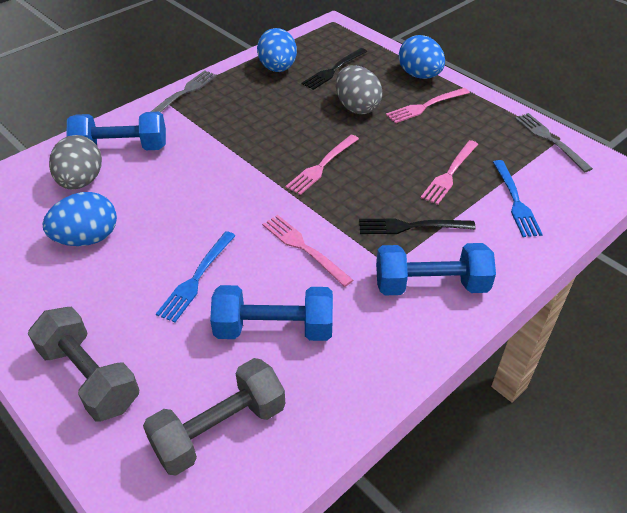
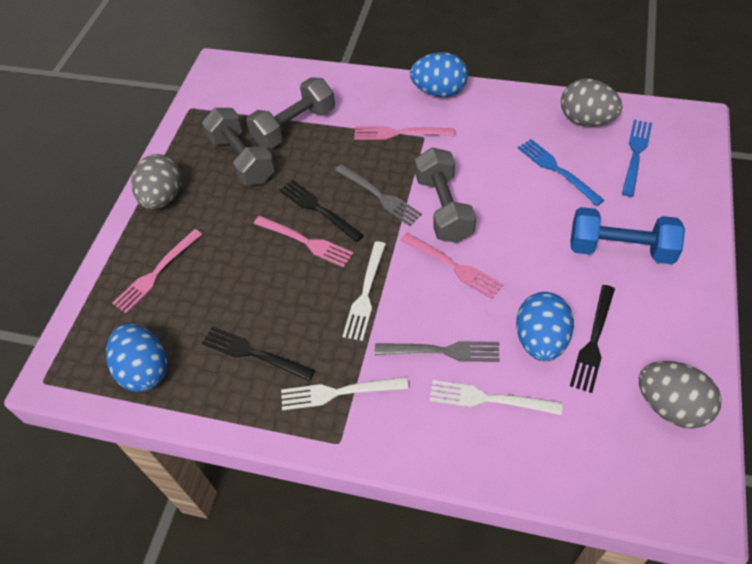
black fork: [301,48,367,90] [359,219,476,234] = 2 -> [202,326,315,381] [279,180,364,242] [570,285,615,393] = 3
blue dumbbell: [66,112,166,150] [210,285,333,341] [376,243,496,295] = 3 -> [570,207,685,264] = 1
grey dumbbell: [28,307,139,421] [143,358,285,476] = 2 -> [202,108,275,185] [246,78,335,149] [415,147,476,243] = 3
grey egg: [49,135,102,190] [336,65,383,115] = 2 -> [131,154,181,209] [561,79,623,126] [639,361,722,429] = 3
white fork: none = 0 -> [281,377,408,411] [342,241,386,341] [430,380,562,415] = 3

